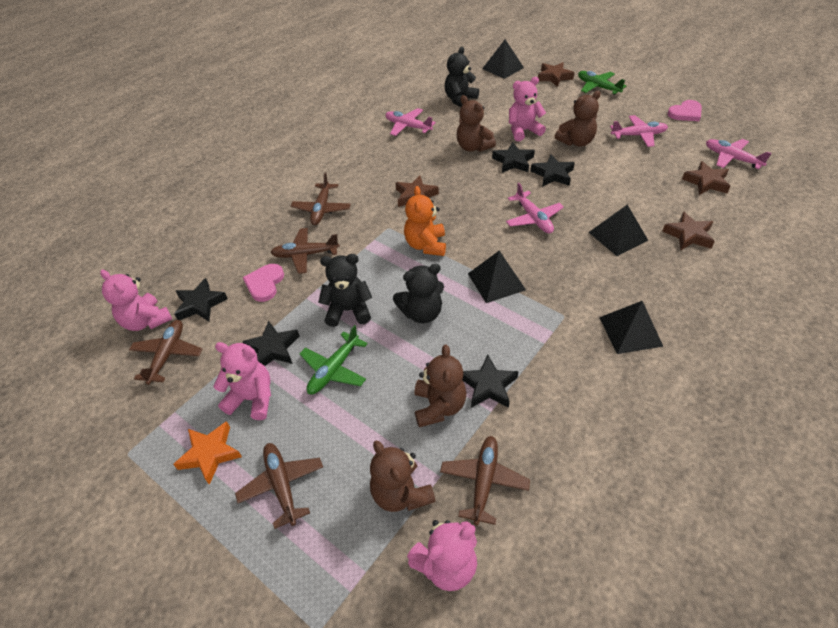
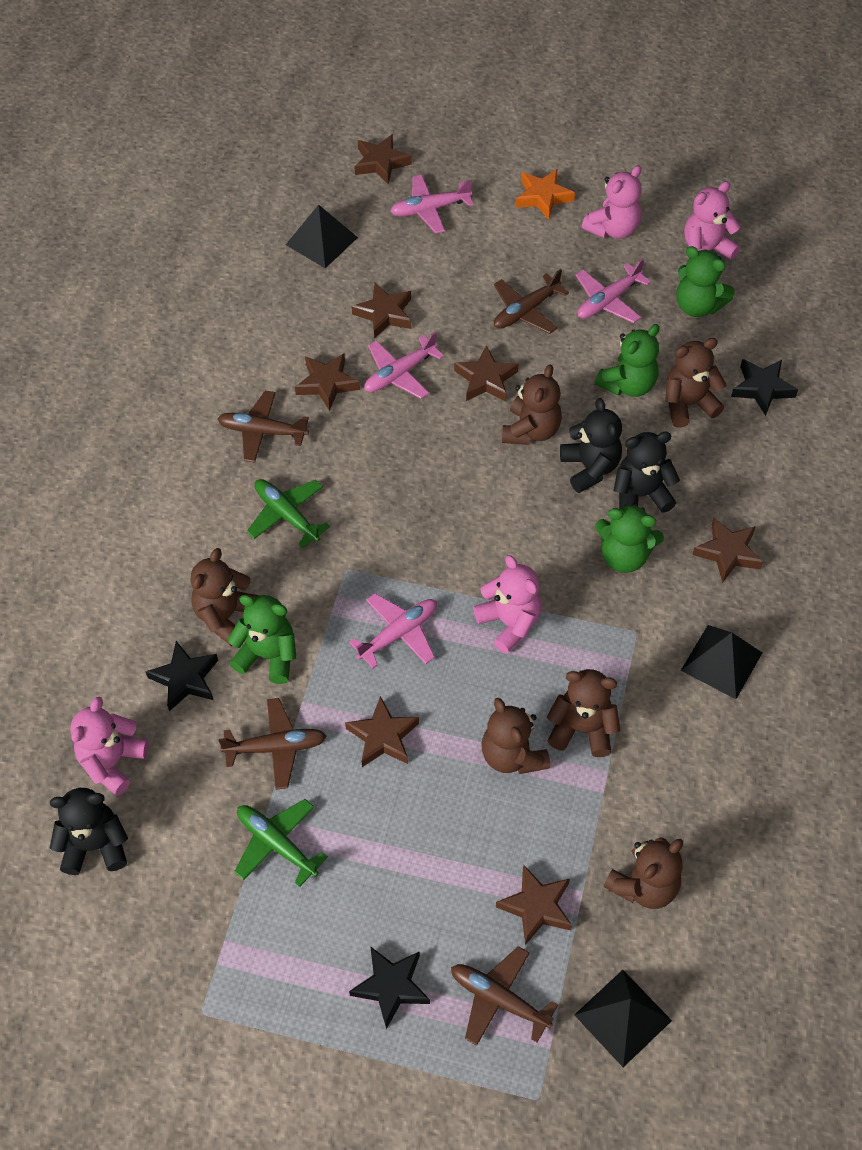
black pyramid: [468,251,526,303] [482,39,524,79] [588,204,648,256] [599,301,663,354] = 4 -> [286,205,358,268] [574,970,672,1067] [681,625,762,699] = 3
black star: [174,278,228,321] [242,321,300,366] [462,354,519,408] [492,142,535,173] [531,154,575,187] = 5 -> [145,641,218,711] [349,946,430,1029] [731,359,798,416] = 3
brown plane: [129,320,202,385] [235,443,323,529] [270,228,340,274] [291,173,351,225] [440,436,530,525] = 5 -> [217,391,309,463] [218,698,327,790] [451,946,558,1046] [494,269,569,334] = 4
brown star: [395,175,439,207] [538,62,574,87] [662,211,715,250] [682,161,731,195] = 4 -> [295,353,360,411] [345,696,419,767] [352,283,411,339] [354,134,412,185] [454,345,519,402] [496,865,572,945] [692,518,763,583] = 7
brown teddy bear: [370,440,436,512] [414,345,466,427] [457,95,496,152] [554,91,601,147] = 4 -> [191,548,259,646] [482,698,550,774] [502,365,562,445] [547,669,620,757] [603,837,683,909] [665,338,727,428] = 6
green teddy bear: none = 0 -> [228,595,296,684] [594,324,660,397] [595,503,664,573] [677,246,735,317] = 4
orange teddy bear: [404,186,446,256] = 1 -> none = 0
pink heart: [243,264,284,302] [668,100,702,121] = 2 -> none = 0

